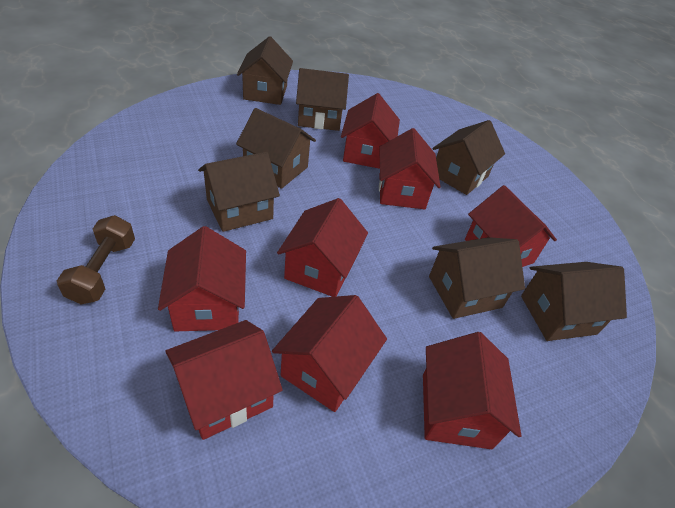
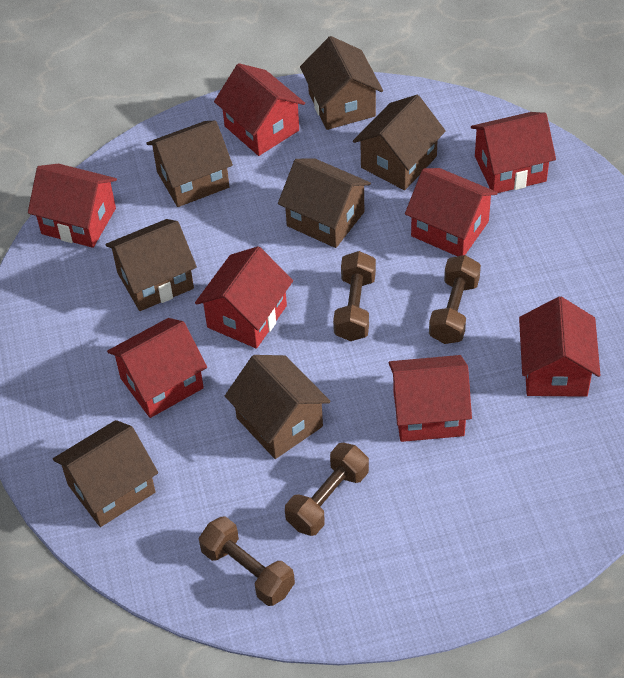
brown dumbbell: [57,215,135,305] = 1 -> [199,516,295,606] [285,443,369,536] [333,251,376,341] [429,255,481,344] = 4

